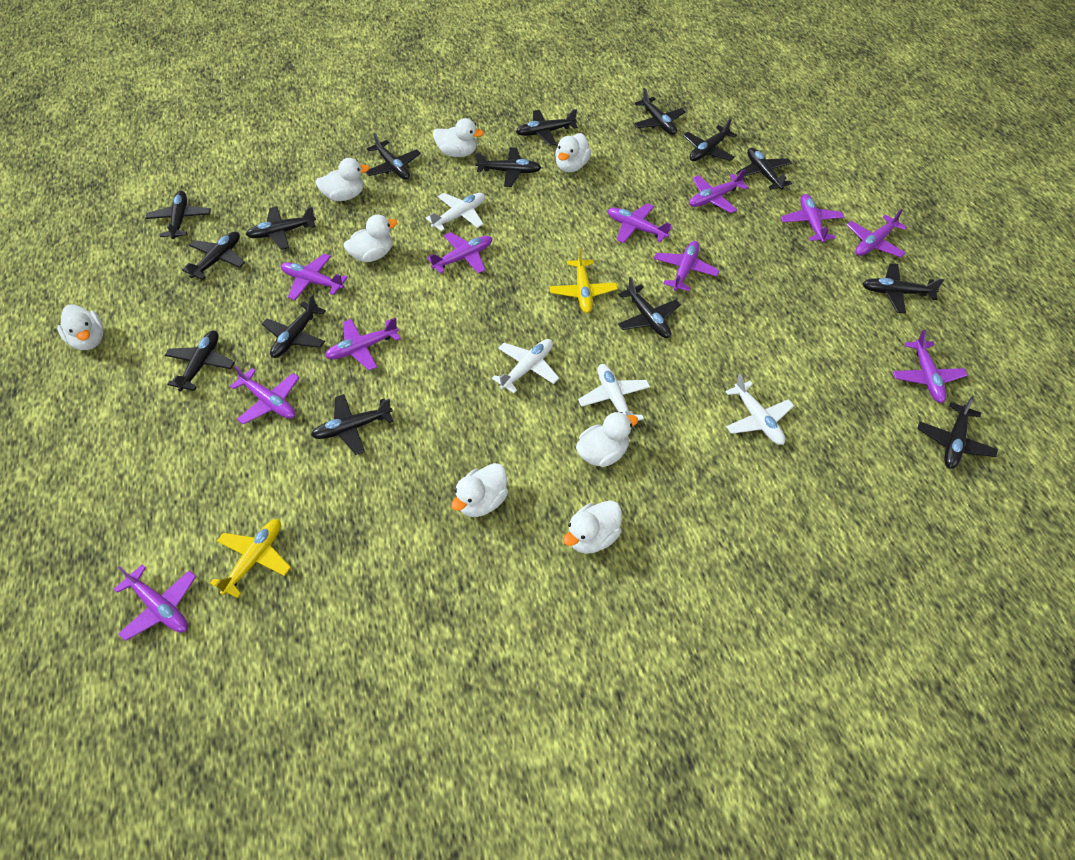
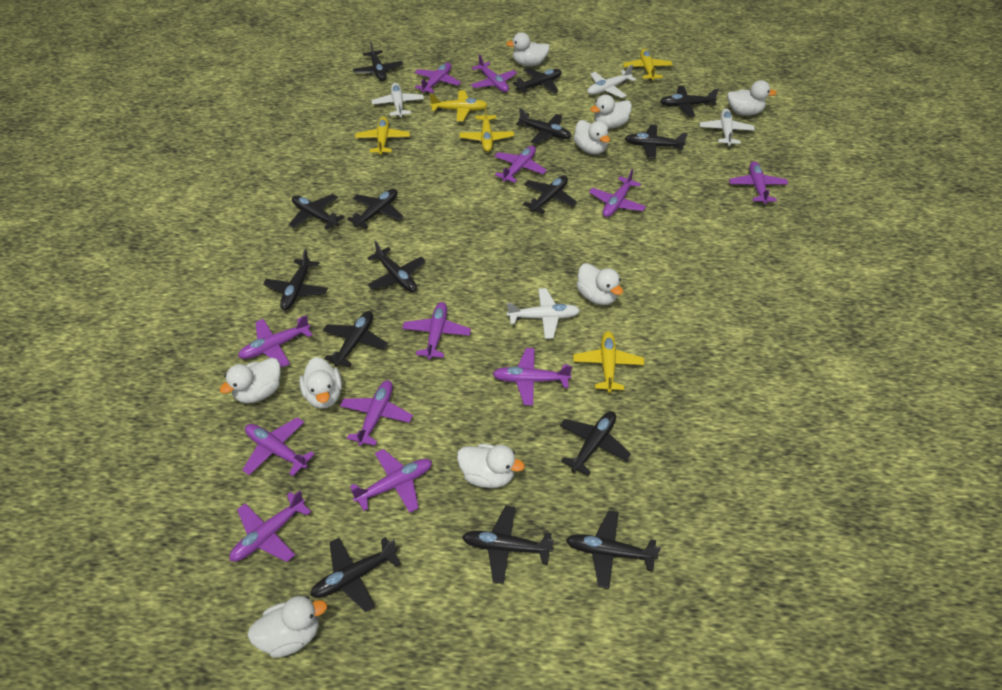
purple plane: [114,565,196,641] [230,365,299,424] [281,254,348,300] [325,317,401,370] [427,232,492,274] [607,203,672,243] [654,241,720,291] [689,169,749,213] [781,194,845,243] [847,209,907,257] [893,330,967,403] = 11 -> [229,490,311,562] [238,315,313,367] [242,417,315,476] [340,380,413,446] [350,449,432,513] [402,302,471,360] [414,63,461,93] [471,54,517,92] [493,348,572,405] [494,146,547,183] [589,169,646,217] [729,161,788,204] = 12
white duck: [57,304,103,350] [315,158,370,201] [344,215,397,262] [433,118,484,157] [451,463,508,517] [555,133,591,173] [563,500,622,554] [576,412,638,467] = 8 -> [220,358,281,403] [247,596,327,658] [299,357,342,409] [457,444,525,488] [506,32,550,66] [573,120,610,154] [577,263,623,305] [590,95,632,129] [727,80,777,116] = 9
yellow plane: [210,519,291,598] [550,248,618,313] = 2 -> [355,117,410,155] [430,90,488,122] [460,105,514,152] [573,331,644,393] [623,49,673,81] = 5

